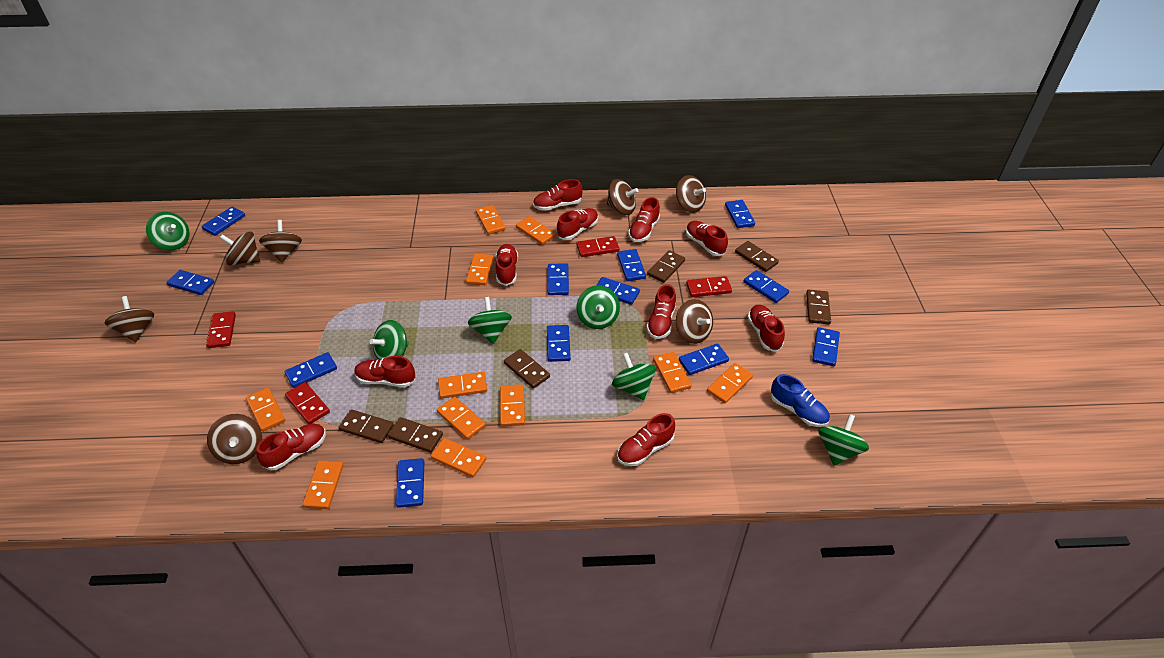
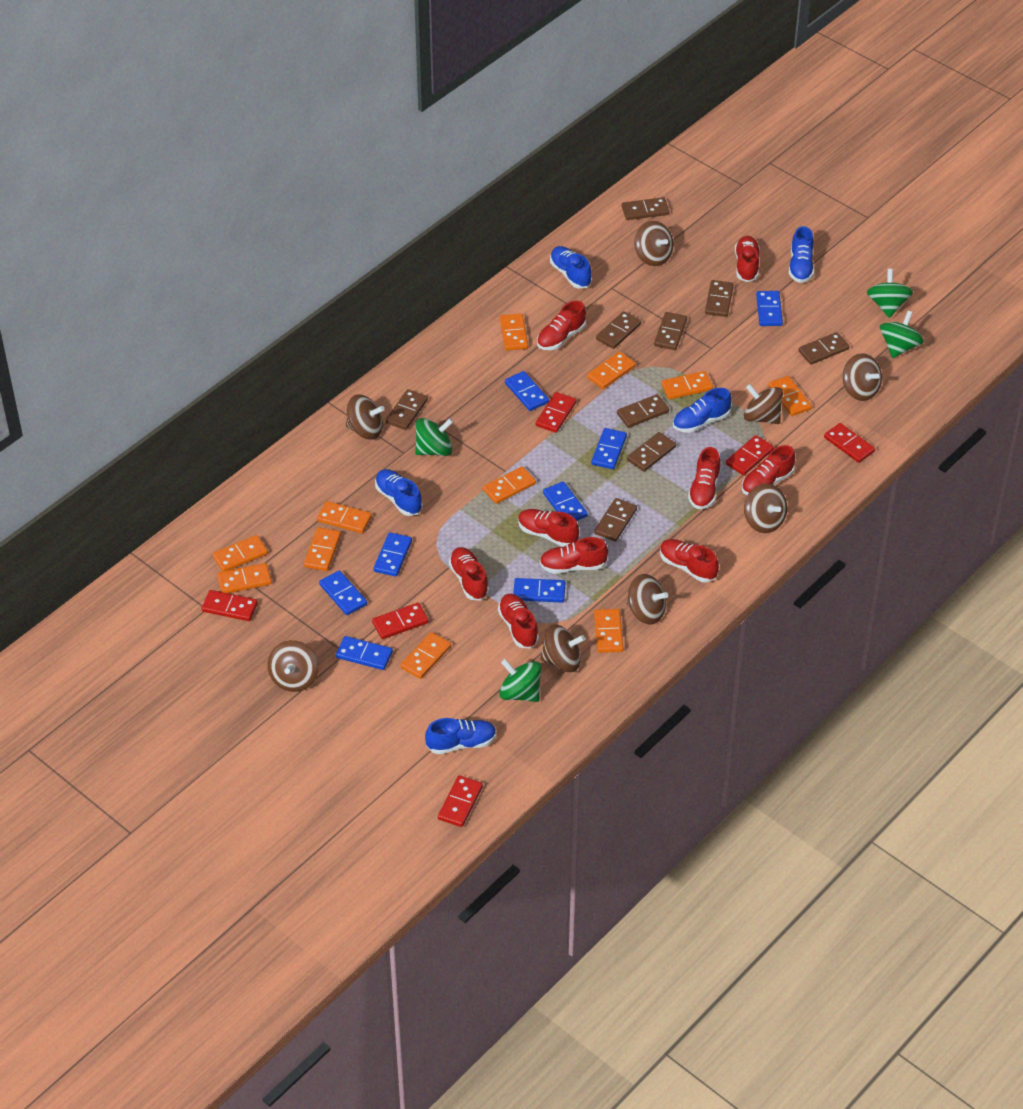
blue domino: [166,270,214,295] [201,206,245,236] [285,352,337,388] [396,458,424,508] [547,325,571,362] [548,263,569,295] [596,277,640,305] [617,249,646,281] [679,344,729,375] [725,200,755,228] [743,270,789,303] [812,327,840,366] = 12 -> [319,570,367,615] [336,636,393,670] [373,532,412,577] [505,371,549,411] [513,578,565,603] [543,482,588,521] [591,428,627,469] [756,291,783,326] = 8
blue shoe: [771,374,830,427] = 1 -> [375,469,422,516] [425,718,497,754] [550,246,592,288] [673,388,732,433] [789,226,814,283] = 5
brown domino: [339,409,394,443] [388,417,443,453] [504,349,550,389] [647,250,685,283] [735,241,779,272] [806,290,831,324] = 6 -> [386,389,428,430] [594,498,637,542] [596,311,641,349] [617,394,669,428] [622,197,669,220] [627,432,676,472] [654,312,687,350] [705,280,734,317] [798,332,849,365] = 9
brown spinning top: [104,296,154,342] [207,414,262,464] [220,232,260,266] [259,220,302,262] [607,179,638,215] [676,175,706,213] [676,299,713,344] = 7 -> [268,640,319,692] [346,394,385,440] [540,625,585,672] [627,574,668,624] [634,221,673,266] [744,384,783,424] [744,483,787,533] [843,353,882,401] = 8
green spinning top: [146,212,190,251] [370,320,409,360] [468,297,512,344] [577,286,620,329] [612,353,656,400] [818,414,869,466] = 6 -> [415,418,453,456] [499,659,542,702] [867,269,913,318] [880,311,924,358] = 4
red domino: [206,311,236,348] [285,382,330,424] [577,236,619,257] [686,276,732,297] = 4 -> [202,590,258,621] [372,603,429,639] [438,775,483,827] [536,392,576,433] [726,435,774,475] [824,423,875,463] = 6
red shoe: [256,424,326,470] [354,356,415,387] [496,244,518,286] [533,179,582,211] [557,208,598,240] [617,413,675,466] [628,197,660,242] [646,284,676,339] [686,221,728,256] [747,305,785,352] = 10 -> [449,547,489,600] [498,594,539,648] [518,509,579,547] [537,301,586,350] [539,537,608,574] [660,539,719,582] [688,447,721,509] [735,236,760,282] [742,445,795,495] = 9

